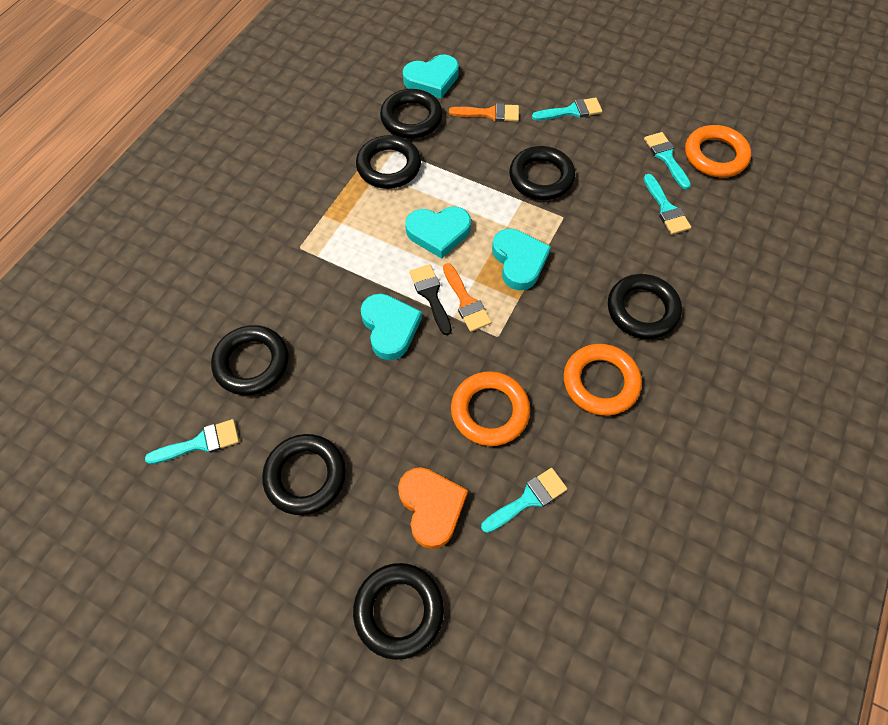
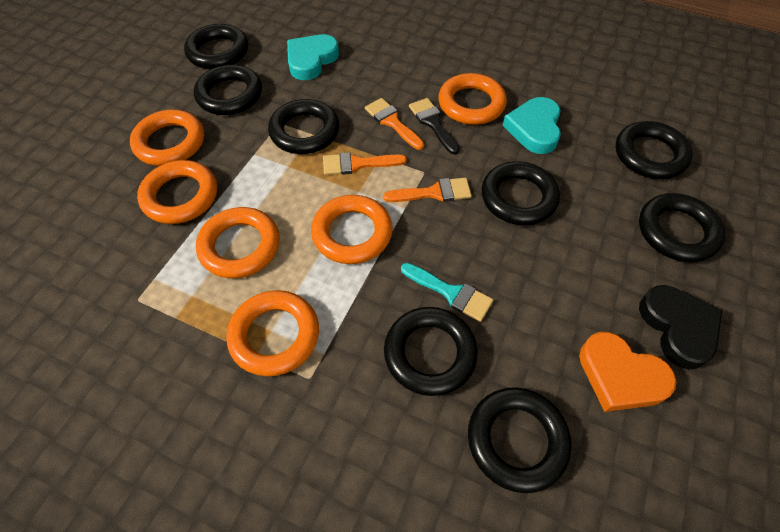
black heart: none = 0 -> [639,285,722,369] = 1
black ring: [211,325,289,395] [262,434,346,515] [353,563,444,660] [356,135,421,189] [380,89,443,139] [509,146,575,200] [608,274,682,339] = 7 -> [184,24,248,69] [194,65,262,115] [268,99,339,154] [384,307,478,396] [468,387,572,493] [481,161,560,225] [616,121,693,179] [639,193,725,262] = 8
orange brush: [443,263,492,332] [449,103,519,122] = 2 -> [323,152,407,175] [365,98,424,150] [383,177,472,202] = 3
orange ring: [451,371,530,446] [564,344,642,416] [685,125,751,178] = 3 -> [130,109,204,166] [137,160,217,224] [196,207,280,278] [226,290,319,376] [311,195,393,264] [438,73,507,125] = 6
turquoise brush: [145,419,239,464] [481,468,567,533] [532,97,602,121] [644,132,691,189] [644,174,691,234] = 5 -> [401,263,493,322] = 1
turquoise heart: [361,294,422,360] [403,55,459,98] [405,206,471,259] [492,229,551,290] = 4 -> [287,34,339,80] [502,97,561,154] = 2

